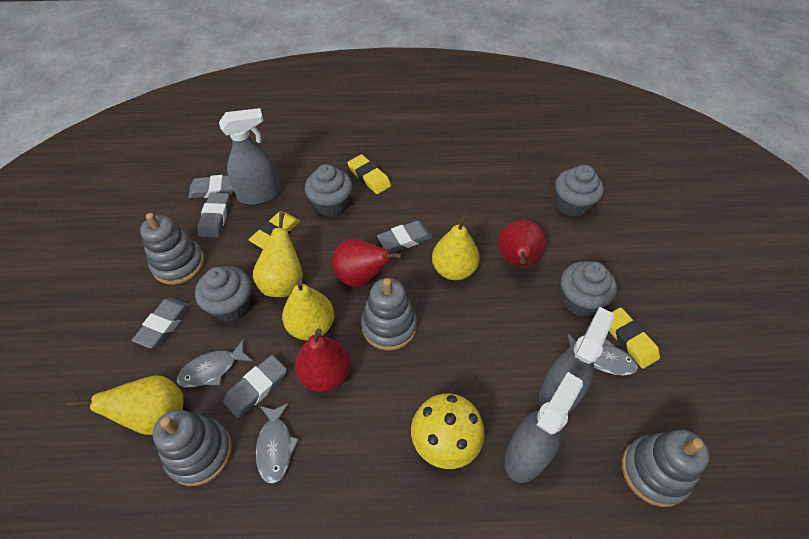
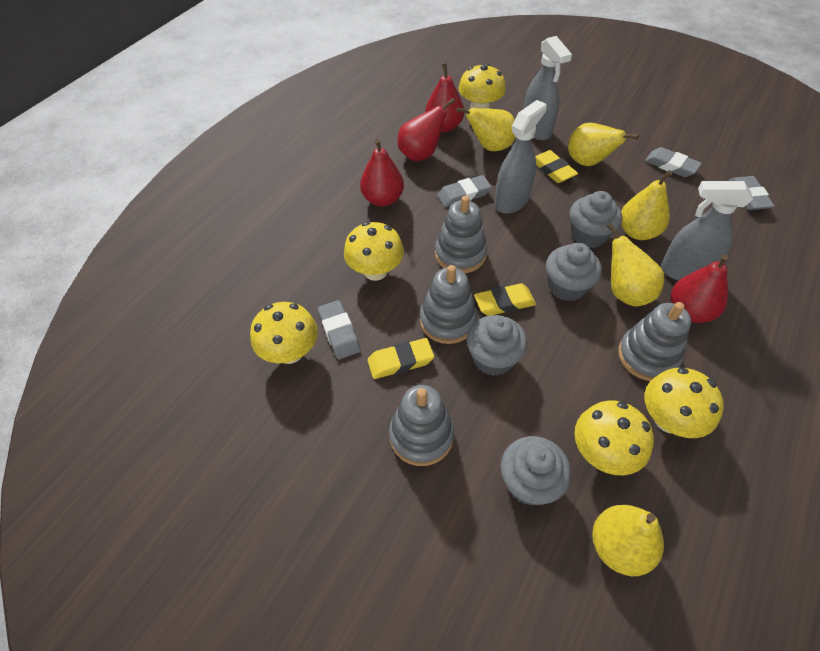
grey eraser: [132,298,191,349] [188,175,234,199] [197,192,230,238] [223,355,287,418] [377,220,433,253] = 5 -> [318,300,360,359] [437,175,492,207] [645,147,702,177] [729,176,775,210] = 4
grey fish: [177,339,253,387] [256,403,299,484] [567,334,638,375] = 3 -> none = 0
red pear: [295,328,351,392] [332,239,403,287] [498,220,546,267] = 3 -> [360,139,404,207] [398,98,455,161] [425,63,464,132] [671,254,728,323] = 4
yellow mushroom: [411,393,485,469] = 1 -> [250,302,318,364] [344,222,404,281] [458,63,506,109] [574,400,654,475] [645,367,724,438] = 5
yellow pear: [67,376,184,435] [253,212,303,297] [282,280,334,340] [432,214,480,280] = 4 -> [457,107,516,151] [568,123,639,166] [592,505,664,576] [606,223,665,307] [621,170,673,240] = 5

